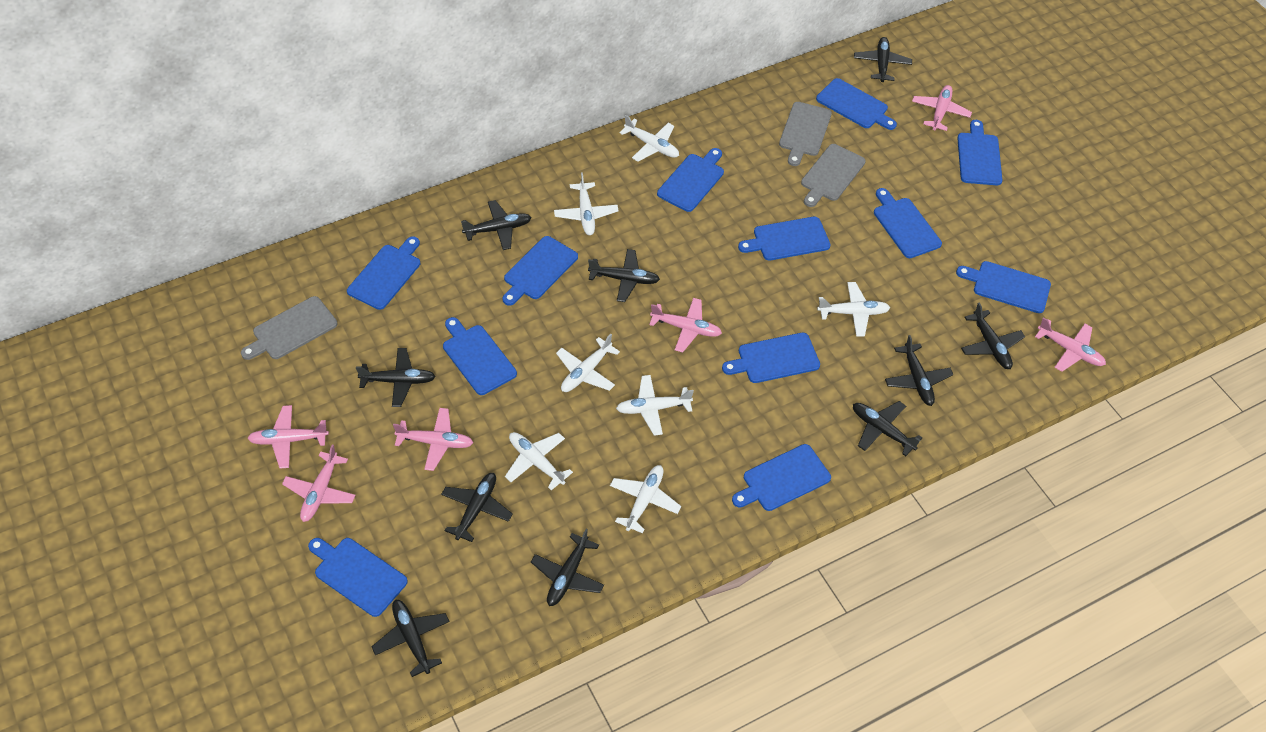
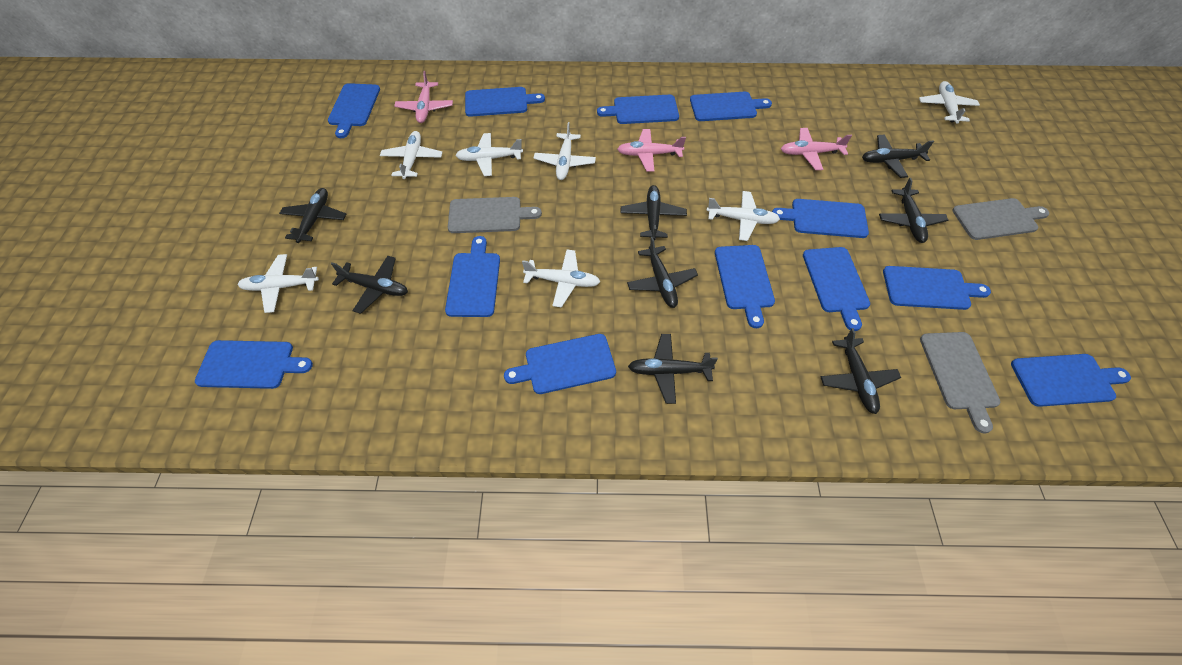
black plane: [356,348,436,407] [371,600,450,677] [441,473,513,542] [461,200,532,250] [531,529,604,606] [588,249,660,302] [853,401,922,456] [854,37,912,82] [885,335,953,406] [961,303,1025,369] = 10 -> [279,188,346,243] [331,256,408,314] [620,185,687,240] [627,237,698,308] [628,334,718,404] [820,328,901,414] [862,134,934,178] [879,178,948,243] = 8
pink plane: [247,405,329,469] [282,445,356,522] [393,408,473,471] [649,298,722,352] [912,85,972,131] [1035,317,1106,372] = 6 -> [394,71,453,123] [617,129,686,172] [781,128,852,170] = 3

